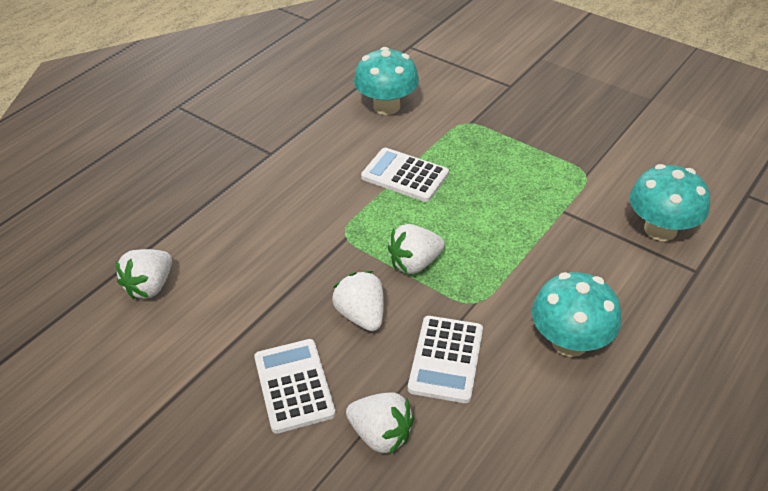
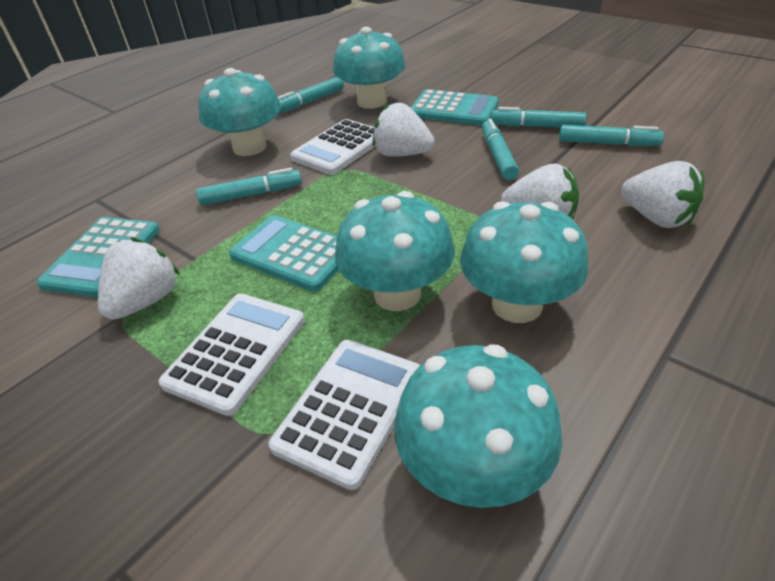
turquoise calculator: none = 0 -> [36,217,160,297] [229,215,338,291] [410,89,499,126] = 3
turquoise marker: none = 0 -> [196,168,302,205] [278,77,344,114] [482,118,519,180] [491,107,587,127] [559,125,664,146] = 5
turquoise mushroom: [354,47,419,115] [532,272,621,357] [630,164,710,241] = 3 -> [198,68,281,156] [333,27,406,109] [335,191,455,311] [394,344,562,508] [460,201,588,323] = 5

